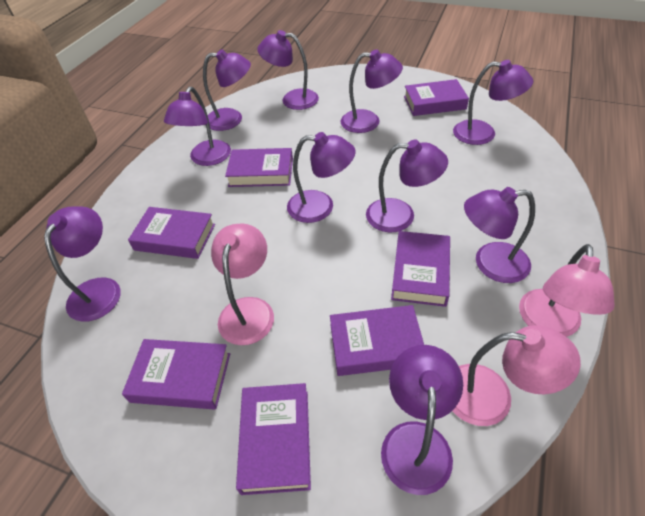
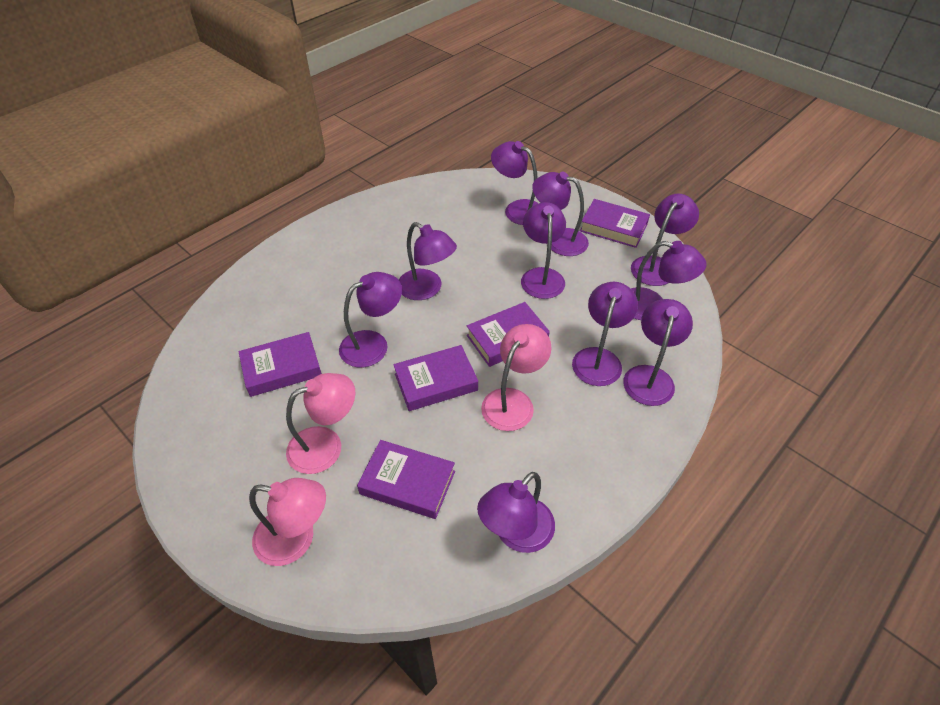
purple book: [122,339,230,410] [128,207,215,259] [225,148,293,187] [236,383,311,495] [330,305,424,376] [391,231,450,307] [404,79,469,116] = 7 -> [238,332,322,397] [357,440,455,519] [393,345,478,411] [467,302,550,367] [580,199,650,248] = 5

